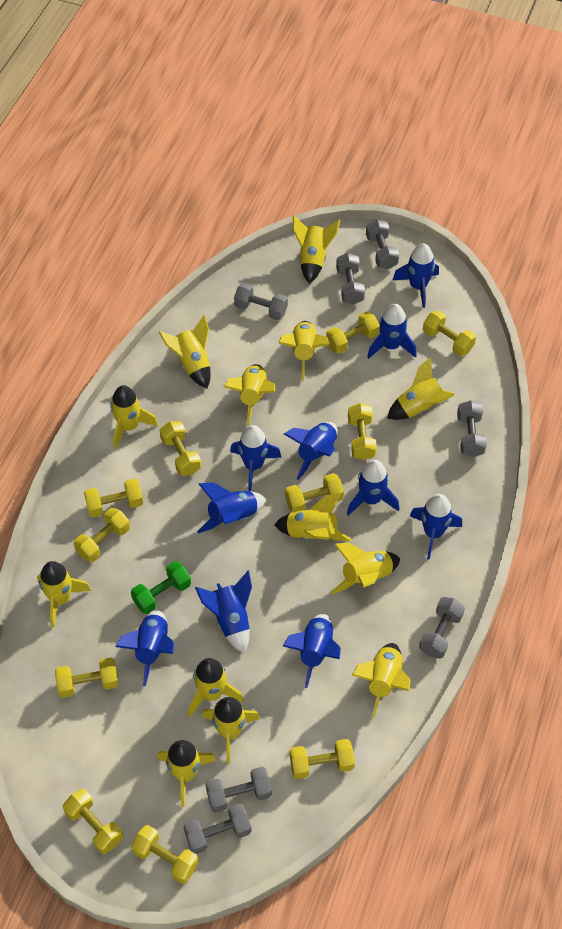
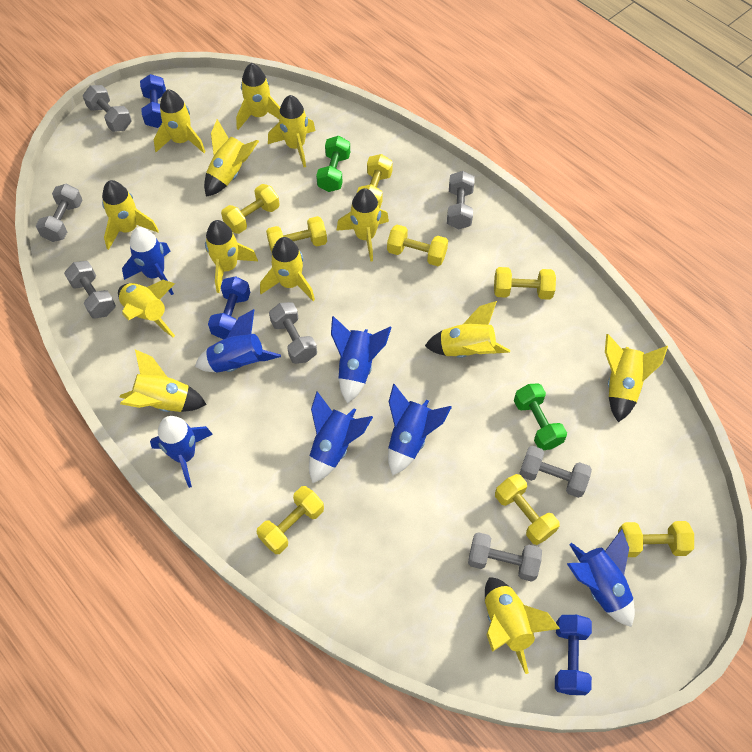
blue dumbbell: none = 0 -> [140,74,166,128] [208,276,250,339] [555,615,592,695] = 3
blue rocket: [116,610,174,686] [195,570,252,653] [197,482,266,533] [230,425,282,491] [283,614,341,688] [284,422,338,480] [347,460,399,516] [367,304,417,359] [393,243,439,308] [410,494,462,560] = 10 -> [122,227,174,295] [150,416,213,488] [195,309,281,373] [309,391,373,483] [331,316,392,404] [388,384,452,475] [567,529,635,627] = 7
green dumbbell: [131,561,191,614] = 1 -> [316,136,350,192] [514,383,567,450] = 2
yellow dumbbell: [55,658,118,698] [63,789,123,854] [74,508,130,562] [84,478,143,518] [131,825,199,884] [160,421,201,476] [285,473,344,512] [290,739,355,779] [326,312,380,354] [348,403,377,460] [423,310,476,356] = 11 -> [221,184,280,234] [256,486,324,554] [266,216,327,252] [356,154,393,208] [387,225,448,266] [494,267,556,300] [495,474,560,545] [618,521,694,557] = 8

